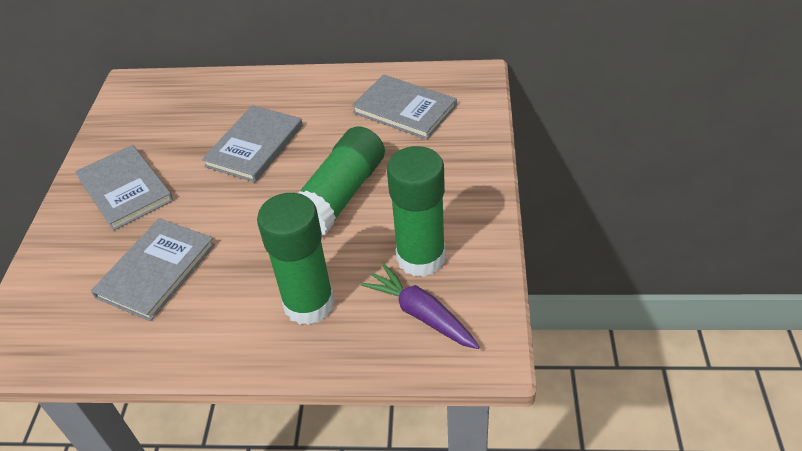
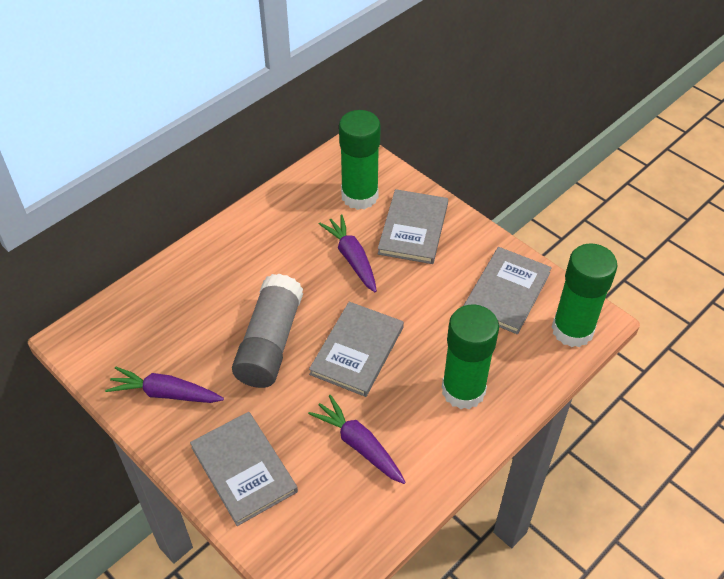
grey glue stick: none = 0 -> [232,274,303,388] = 1
purple carrot: [361,263,480,349] = 1 -> [105,367,224,403] [308,395,406,484] [319,215,377,292] = 3

